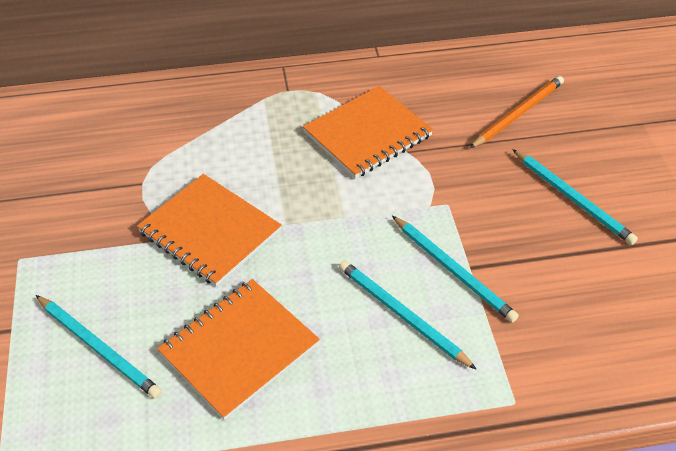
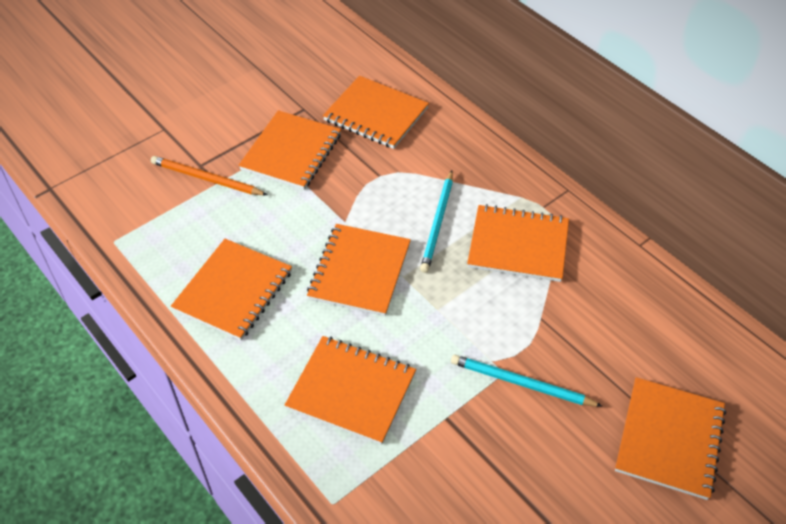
orange notebook: [137,174,282,287] [157,279,320,420] [303,86,433,179] = 3 -> [171,239,292,340] [238,110,341,190] [285,336,416,445] [307,224,411,316] [323,76,429,149] [467,204,569,282] [615,377,726,500] = 7
turquoise pencil: [36,295,162,398] [339,261,477,370] [392,216,519,323] [512,149,638,245] = 4 -> [420,170,453,273] [451,355,603,407] = 2

